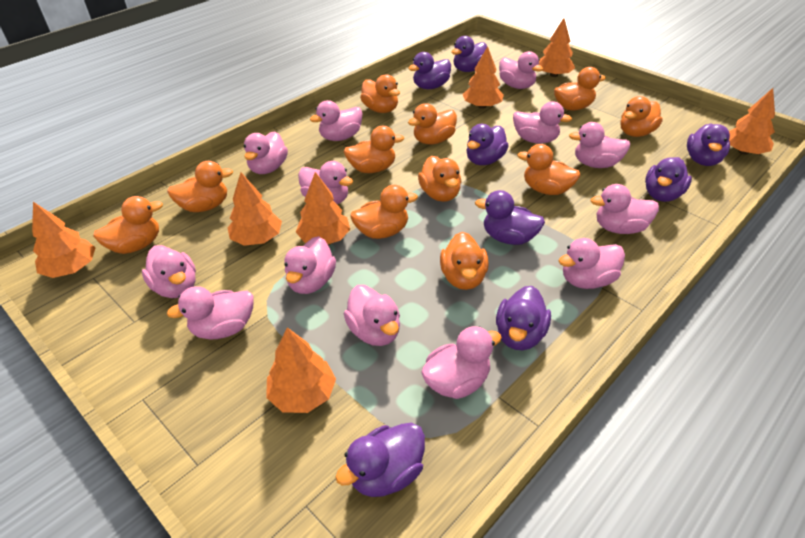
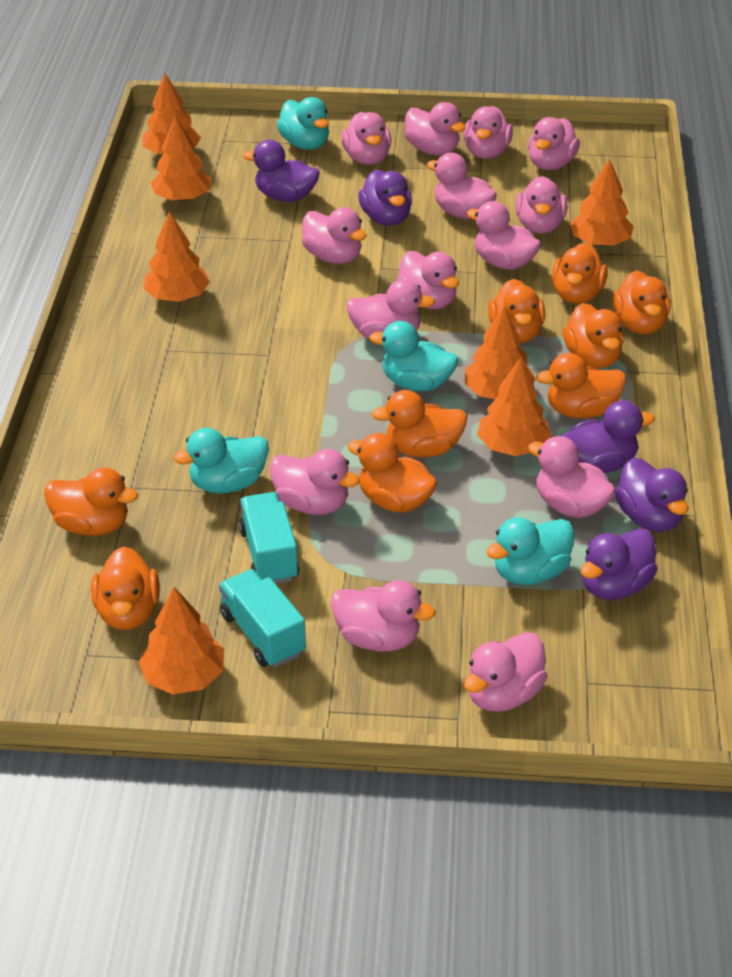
orange duck: [93,196,163,254] [167,161,233,212] [343,126,404,173] [351,185,418,239] [360,74,400,113] [408,103,457,144] [418,156,461,202] [440,232,489,290] [517,144,581,195] [554,67,606,110] [620,96,663,137] = 11 -> [44,467,138,536] [91,546,160,630] [347,433,437,513] [371,390,467,457] [488,279,545,343] [536,353,626,418] [552,243,608,304] [563,303,624,368] [612,270,670,334] = 9
pink duck: [142,245,196,298] [167,286,254,340] [244,131,288,174] [284,236,336,294] [298,161,353,204] [310,100,362,141] [344,285,400,346] [421,326,502,399] [499,51,543,89] [513,101,572,144] [558,238,625,289] [569,122,630,168] [591,184,659,234] = 13 -> [270,449,360,515] [302,207,367,264] [331,580,435,652] [341,112,391,165] [346,279,435,339] [396,251,459,309] [405,102,466,155] [427,153,497,219] [463,106,513,159] [464,632,548,712] [467,201,541,270] [515,176,567,234] [528,117,580,170] [528,436,616,518] = 14
purple duck: [335,423,425,497] [408,52,451,89] [451,36,487,72] [467,124,509,165] [475,190,545,245] [496,286,551,350] [645,157,692,202] [687,124,730,166] = 8 -> [243,140,320,202] [358,170,412,226] [562,400,655,473] [581,529,658,600] [615,458,689,532] = 5
turquoise duck: none = 0 -> [174,428,269,494] [277,97,329,150] [369,321,458,391] [486,517,574,585] = 4
turquoise truck: none = 0 -> [219,569,306,667] [239,492,299,584] = 2

